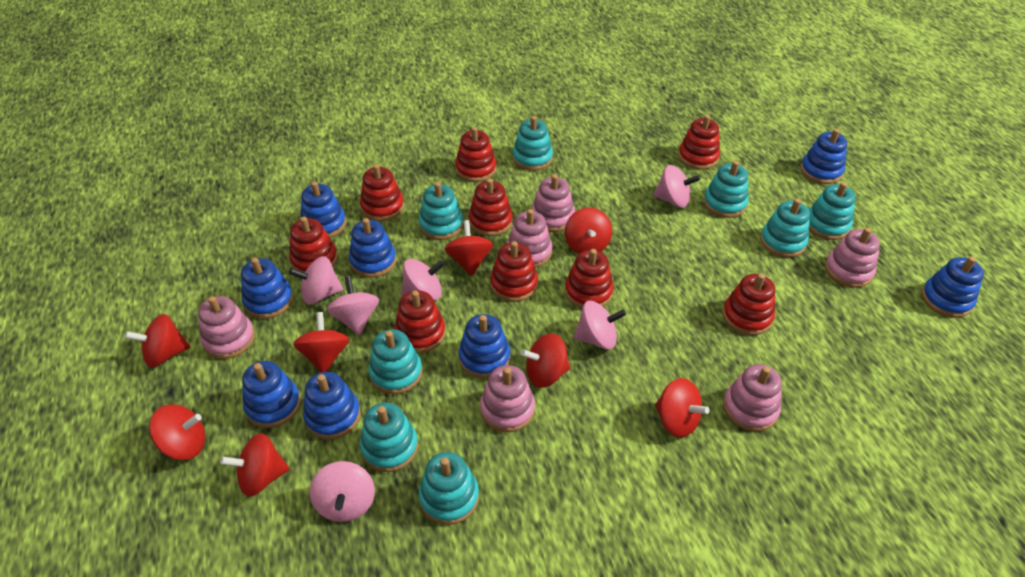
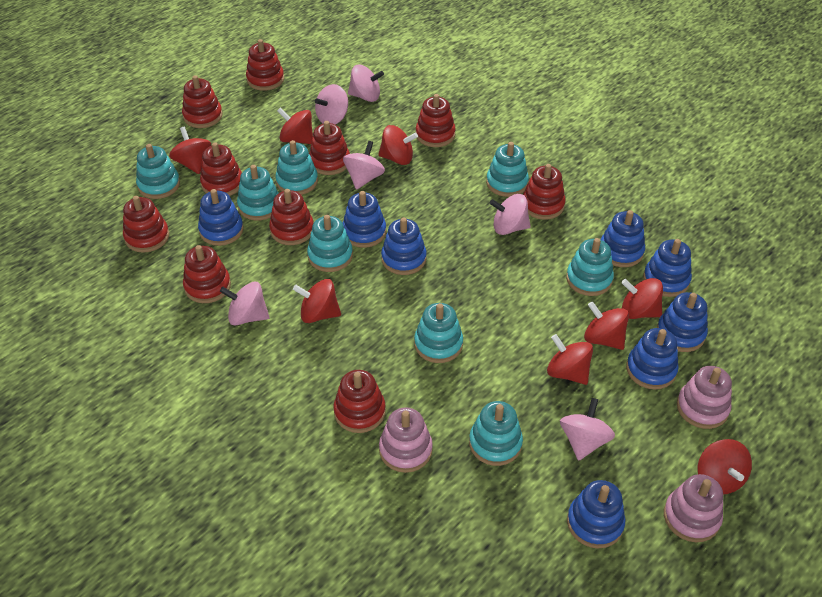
pink stacking toy: [198,296,255,359] [480,365,535,432] [507,209,552,268] [531,175,575,232] [723,364,782,431] [825,228,880,288] = 6 -> [379,407,433,473] [664,474,723,542] [677,366,732,429] = 3
red stacking toy: [289,217,338,273] [360,164,404,221] [394,290,446,353] [455,127,496,182] [469,178,513,236] [490,241,538,302] [565,249,614,308] [678,115,720,169] [723,274,775,335] = 9 -> [123,196,169,253] [182,75,223,128] [183,245,231,303] [200,142,242,196] [246,39,284,91] [269,189,314,245] [309,121,350,175] [333,370,386,433] [416,94,456,147] [523,164,566,220] = 10

